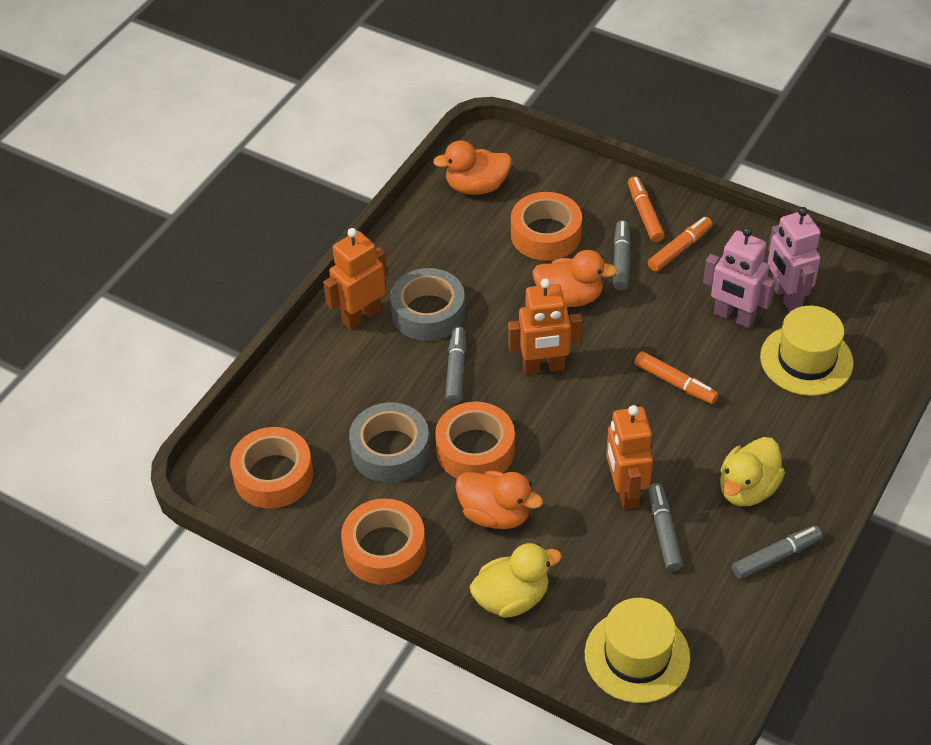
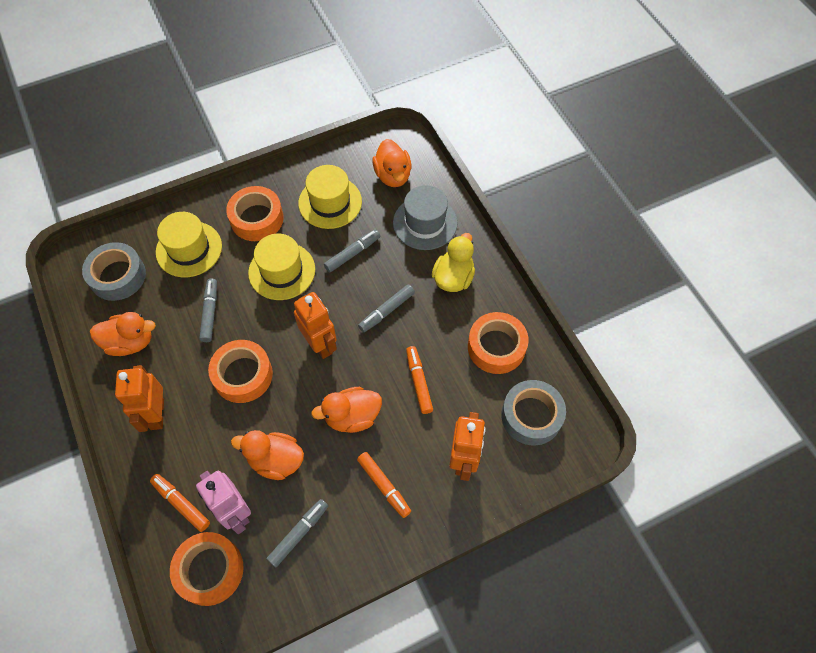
grey hat: none = 0 -> [393,185,457,250] = 1
orange duck: [433,140,512,195] [455,470,543,529] [532,250,617,307] = 3 -> [90,312,156,356] [231,430,304,480] [311,387,382,433] [372,139,411,187] = 4
pink robot: [703,227,775,328] [767,207,821,312] = 2 -> [196,471,251,534] = 1
yellow duck: [470,543,562,618] [720,437,785,506] = 2 -> [432,233,475,292] = 1
yellow hat: [585,598,690,703] [760,306,854,396] = 2 -> [156,212,222,277] [248,234,315,300] [298,165,362,229] = 3

